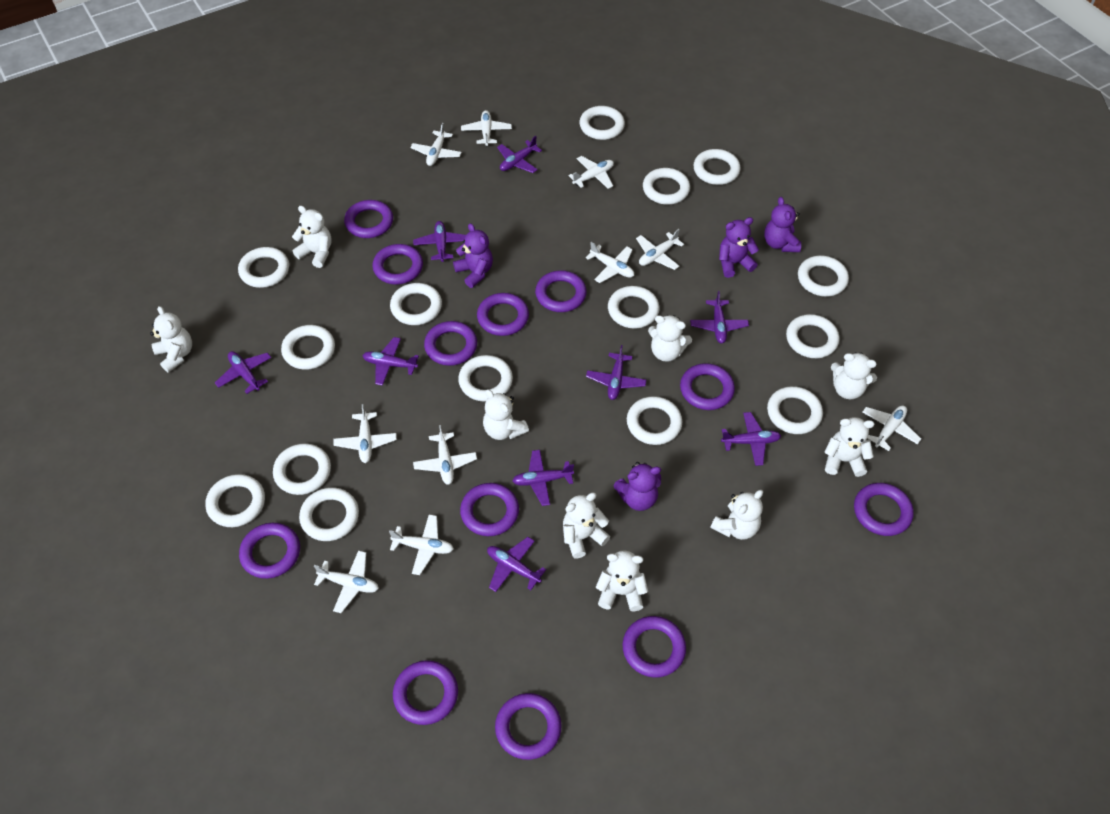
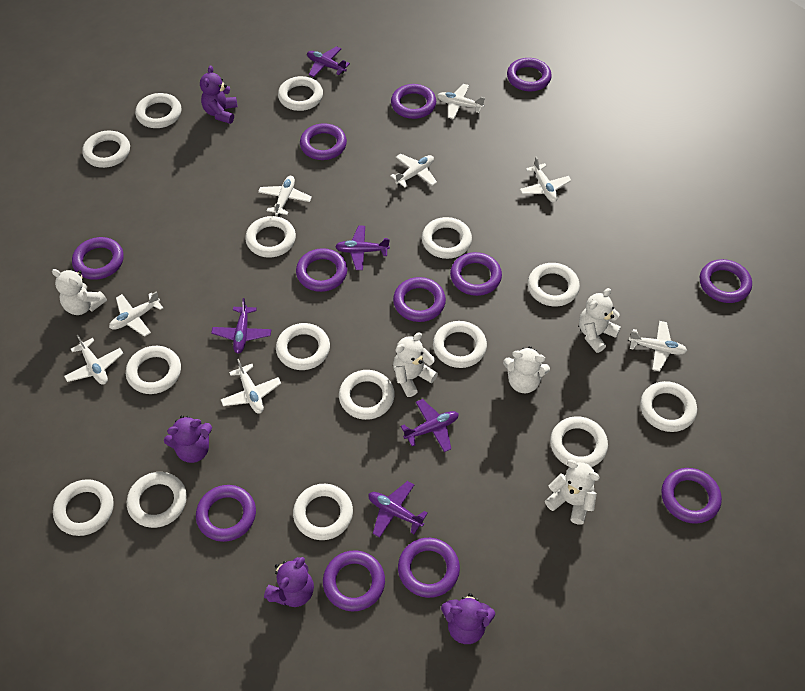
purple plane: [215,351,271,394] [362,337,419,386] [413,221,466,262] [487,537,546,592] [497,136,542,173] [512,450,574,506] [586,345,646,400] [690,291,749,343] [721,412,781,466] = 9 -> [211,298,271,354] [307,46,350,77] [335,226,390,270] [368,481,428,538] [401,399,459,452] = 5
white plane: [314,550,379,613] [333,404,397,463] [389,514,454,575] [410,123,462,166] [413,425,477,485] [461,110,512,146] [568,156,614,189] [586,242,634,283] [636,229,684,270] [862,405,921,451] = 10 -> [64,335,123,385] [109,291,163,337] [221,359,281,413] [258,176,312,216] [390,154,437,188] [437,84,485,119] [519,156,571,202] [629,321,687,371] = 8
white teddy bear: [150,306,192,373] [292,206,332,268] [483,389,529,440] [563,492,610,559] [596,551,648,611] [648,315,692,362] [710,490,763,540] [824,417,875,477] [831,352,877,399] = 9 -> [52,269,107,315] [393,332,438,397] [503,346,550,393] [545,460,600,525] [579,288,621,353] = 5

